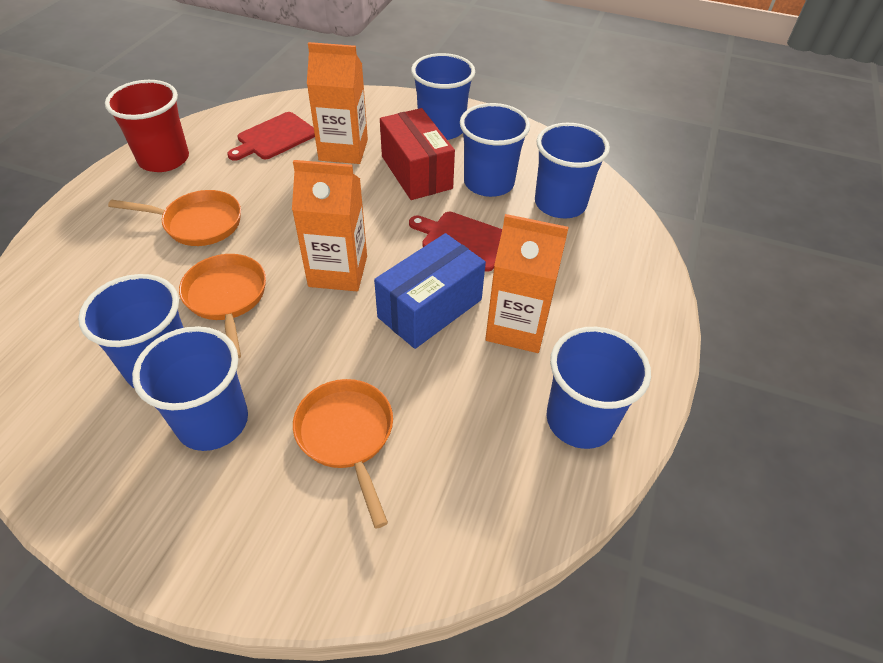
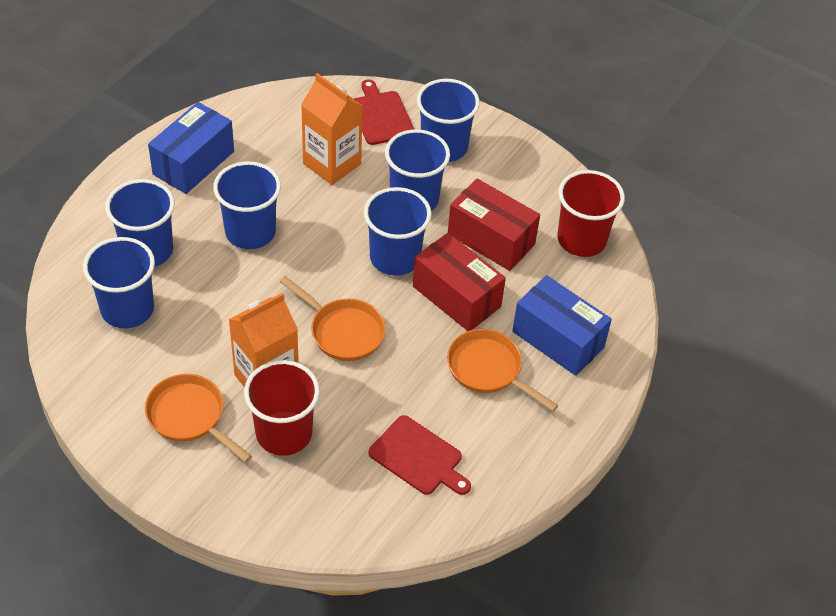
blue box: [374,233,486,349] = 1 -> [148,102,234,194] [512,275,612,376] = 2
orange carton: [292,160,367,291] [307,42,368,164] [485,214,569,353] = 3 -> [228,293,299,388] [301,73,363,185] = 2
red box: [380,108,455,200] = 1 -> [413,233,506,331] [448,179,540,271] = 2
red cup: [105,80,189,172] = 1 -> [244,360,320,456] [557,170,625,257] = 2

